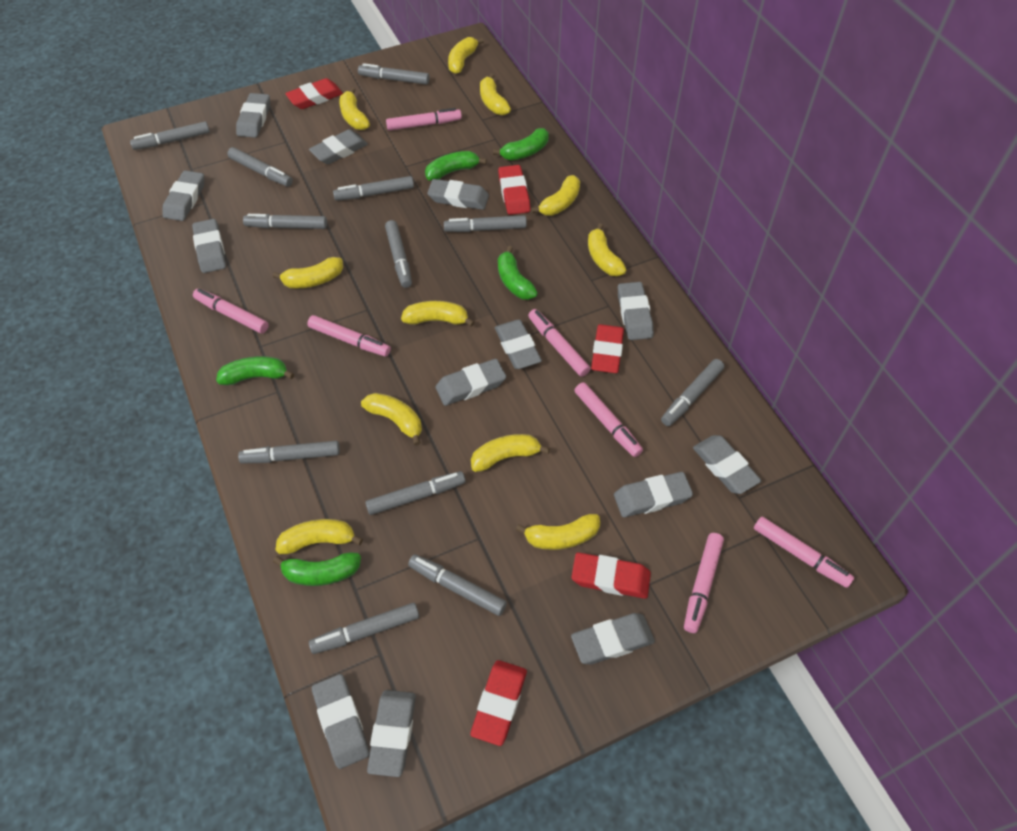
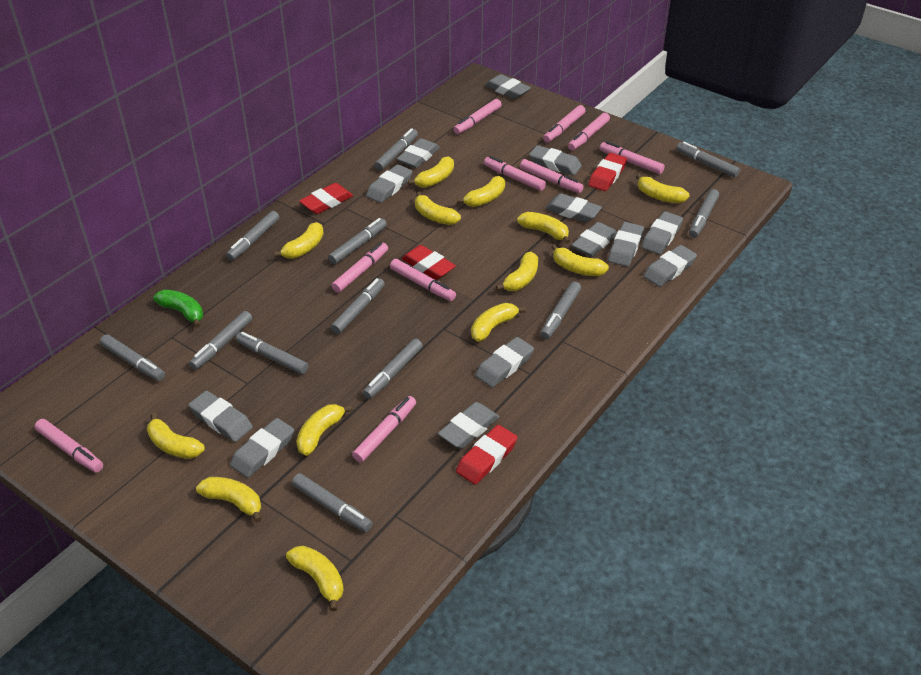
green banana: [216,356,294,385] [273,552,361,586] [425,151,487,181] [493,128,549,160] [498,246,538,300] = 5 -> [153,290,203,328] = 1
pink marker: [193,288,269,334] [307,315,391,357] [386,108,462,131] [528,309,590,377] [575,382,643,457] [684,533,724,633] [754,516,854,588] = 7 -> [34,419,103,473] [332,242,388,293] [352,396,416,463] [390,259,456,301] [453,99,502,134] [484,156,546,191] [520,159,584,193] [543,105,586,143] [568,113,610,151] [600,141,665,174] = 10
red eraser: [285,78,343,109] [470,660,527,746] [498,165,531,215] [572,552,651,599] [591,324,624,373] = 5 -> [299,183,353,214] [401,245,456,280] [456,425,518,485] [588,153,627,191] = 4
yellow banana: [273,257,343,288] [276,519,363,554] [339,88,370,130] [361,393,422,446] [401,301,474,327] [448,37,484,74] [471,434,550,472] [480,73,511,115] [516,514,600,550] [531,175,580,216] [588,223,626,276] = 11 -> [147,413,205,459] [196,477,262,522] [274,222,324,259] [286,546,344,611] [296,404,352,456] [408,156,454,188] [415,192,461,225] [457,176,505,207] [471,303,526,342] [496,252,538,291] [517,212,570,244] [551,244,609,276] [636,174,690,203] = 13

